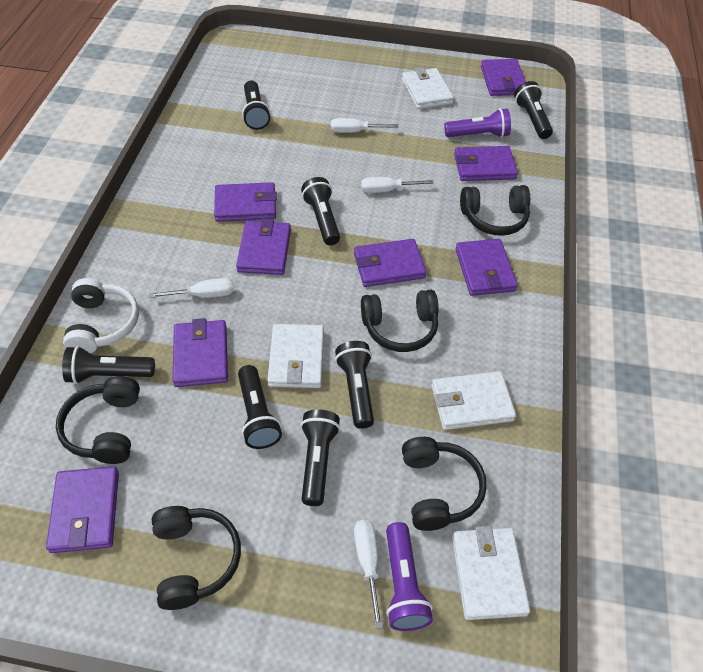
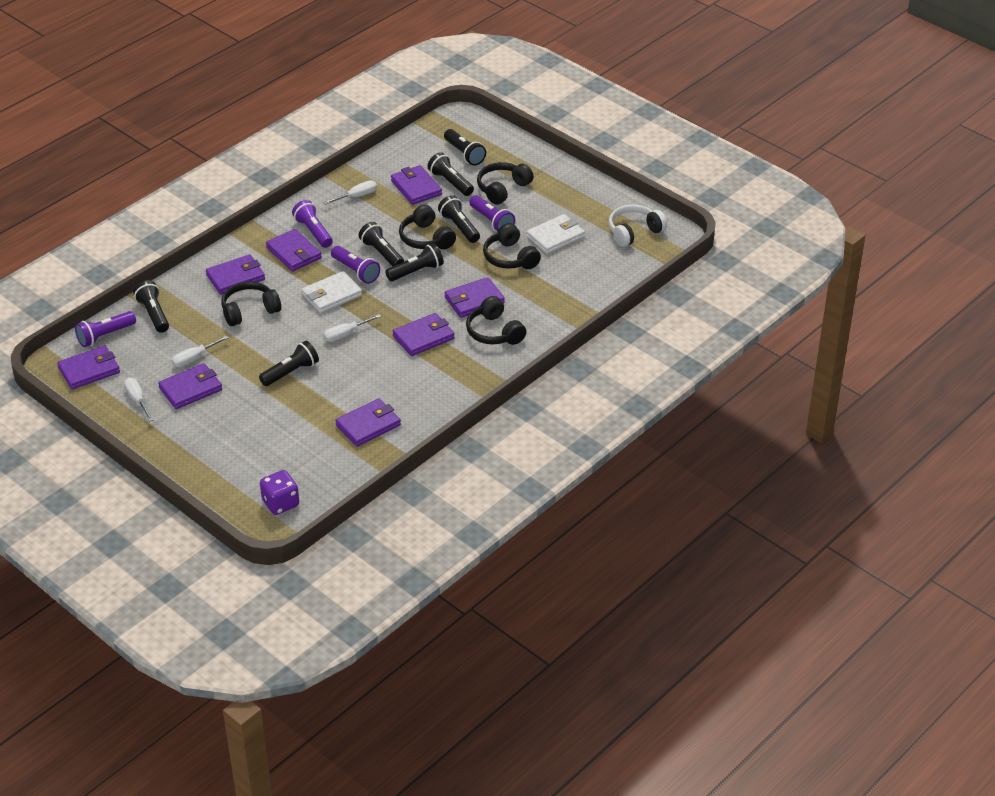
purple dice: none = 0 -> [260,470,299,515] = 1
purple flashlight: [386,522,433,631] [444,108,511,138] = 2 -> [75,311,136,347] [292,200,333,248] [331,246,380,284] [469,195,515,232] = 4
white wallet: [267,324,324,388] [402,67,454,109] [431,371,516,430] [452,526,530,620] = 4 -> [301,271,362,313] [526,214,585,254] = 2

